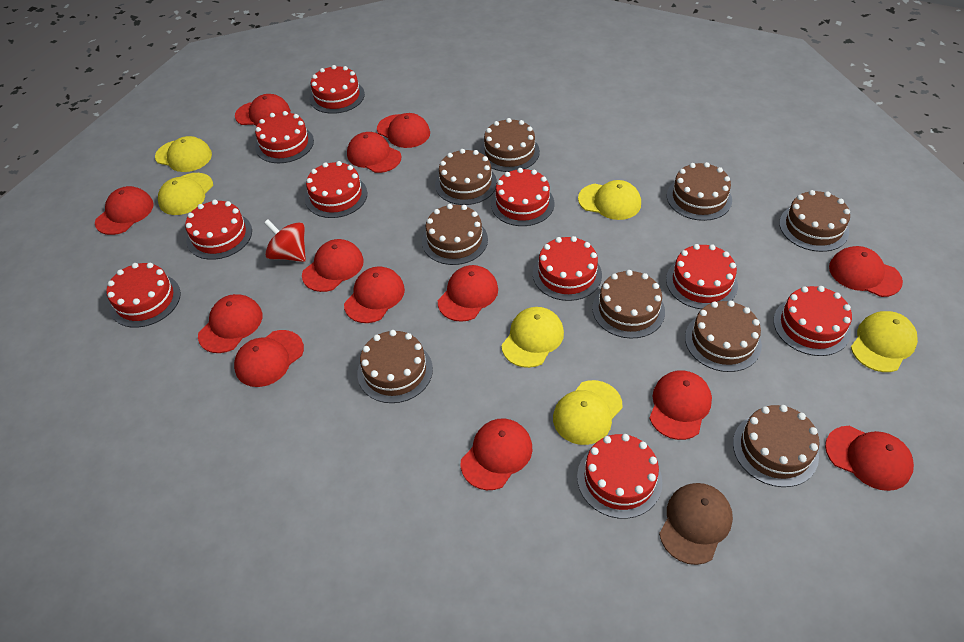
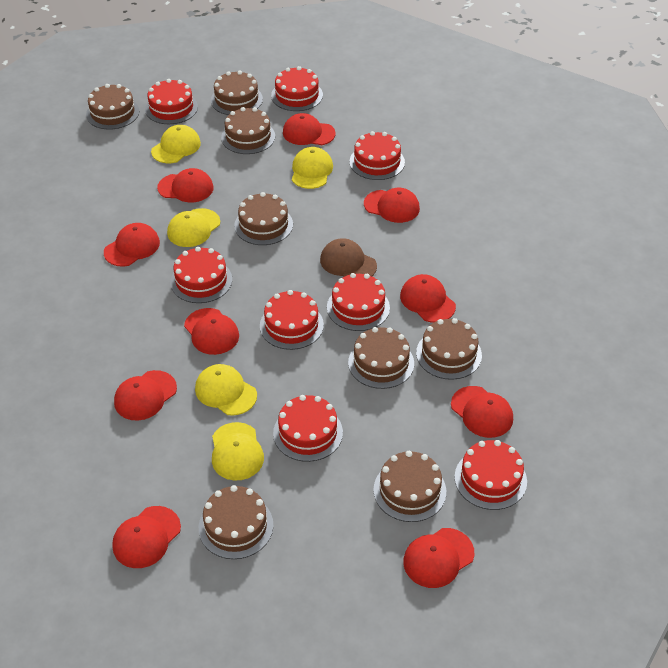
brown cake: [357,330,433,403] [422,204,488,265] [435,149,497,205] [480,118,540,172] [592,270,665,339] [667,162,732,221] [685,300,762,372] [733,405,820,487] [779,190,850,252] = 9 -> [86,84,139,129] [199,485,273,559] [211,71,263,115] [221,107,275,154] [234,192,293,245] [348,327,414,389] [373,451,446,522] [416,318,482,380] = 8
red cake: [106,263,181,328] [185,200,252,260] [255,111,314,163] [305,161,367,218] [310,65,365,114] [491,168,554,226] [533,236,602,301] [577,434,662,519] [666,244,738,309] [773,286,852,356] = 10 -> [145,79,198,124] [170,247,232,303] [260,290,324,350] [271,66,323,111] [273,395,343,462] [327,273,390,331] [350,131,405,180] [454,440,527,510] = 8
red cap: [95,186,154,235] [198,294,262,353] [234,330,304,387] [235,94,291,126] [302,239,364,292] [344,266,405,323] [347,132,401,173] [377,113,430,148] [438,265,498,322] [461,419,533,490] [649,370,712,440] [825,426,914,491] [829,246,903,297] = 13 -> [104,223,160,267] [112,506,181,568] [114,370,177,421] [157,168,214,202] [184,308,239,355] [283,113,336,145] [364,188,420,223] [400,274,456,323] [403,528,474,588] [451,386,513,438] = 10
red spinning top: [264,219,306,262] = 1 -> none = 0
yellow cap: [155,136,212,172] [158,173,213,215] [501,307,564,368] [553,380,623,445] [578,180,641,220] [851,311,918,372] = 6 -> [151,125,201,163] [167,208,220,247] [195,364,257,415] [212,422,264,481] [292,147,333,189] = 5

